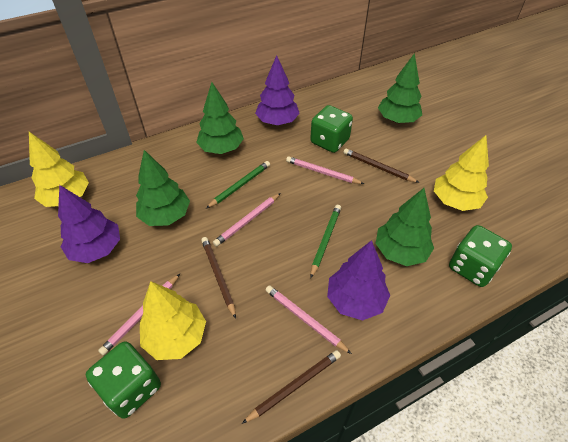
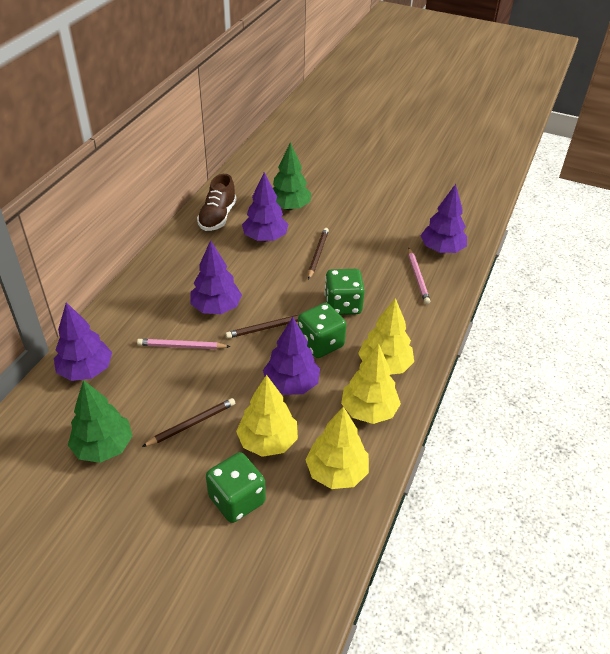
brown shoe: none = 0 -> [197,174,237,231] = 1
green pencil: [206,161,270,209] [310,205,341,279] = 2 -> none = 0
green tree: [136,150,190,226] [196,82,244,154] [375,188,434,266] [378,53,422,123] = 4 -> [68,380,133,463] [273,142,311,210] = 2
pink pencil: [98,274,180,356] [213,193,281,247] [266,285,352,354] [286,156,364,184] = 4 -> [137,339,231,349] [408,248,431,304] = 2
purple tree: [58,185,120,263] [255,55,300,125] [327,240,390,321] = 3 -> [54,302,112,381] [190,240,242,314] [242,172,288,241] [263,317,320,395] [420,184,467,253] = 5
yellow tree: [29,132,89,207] [140,281,206,360] [434,135,489,211] = 3 -> [236,375,298,457] [305,406,369,489] [341,344,401,424] [358,298,414,375] = 4

